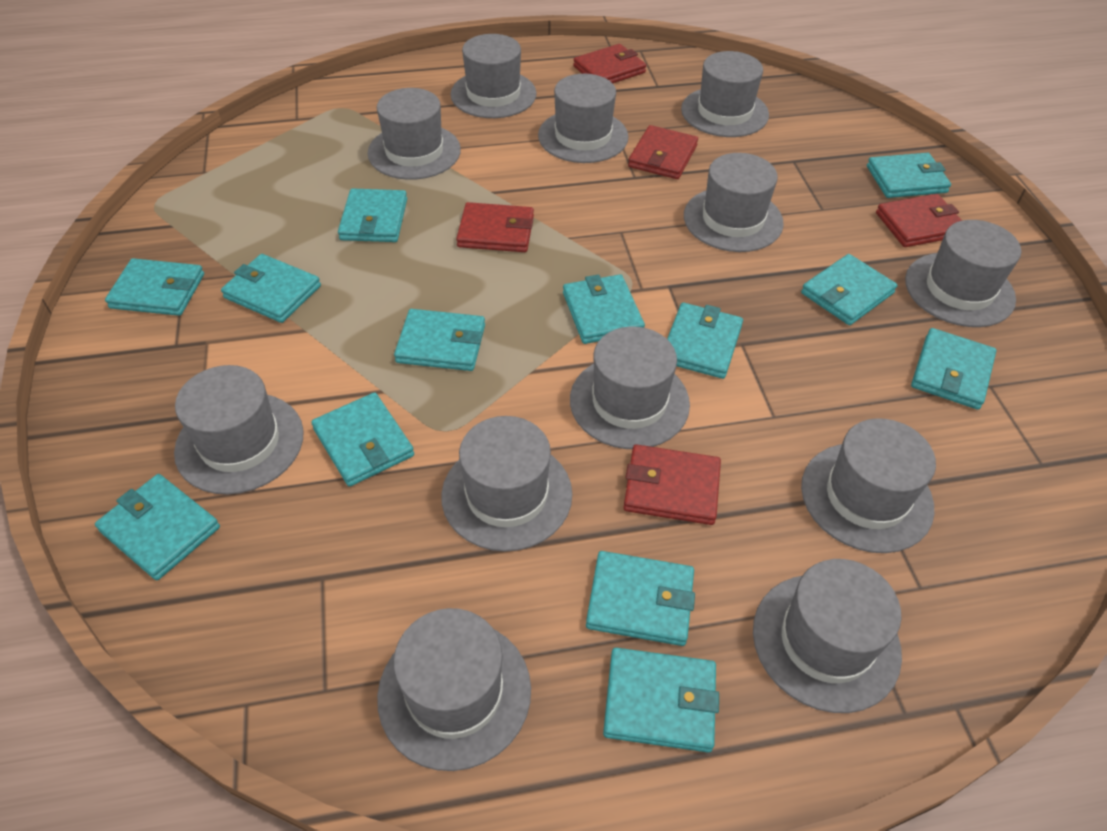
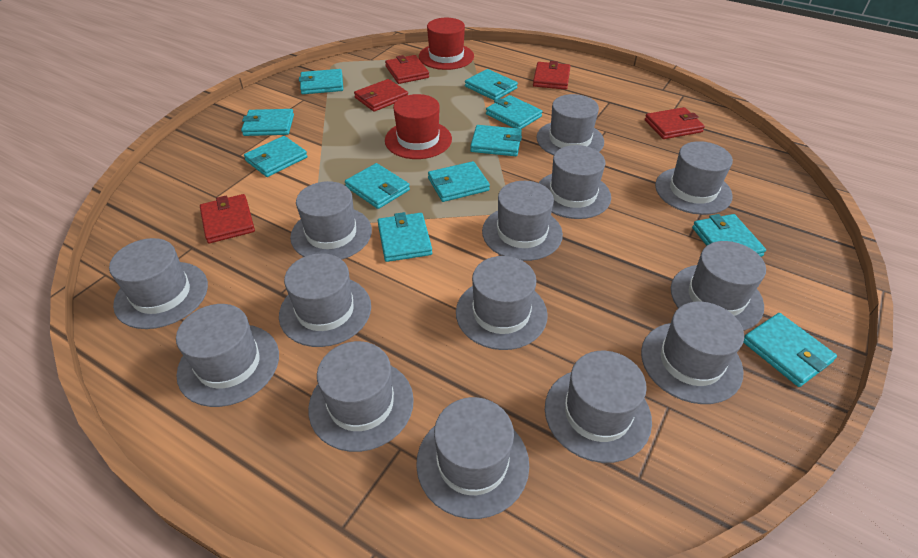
grey hat: [174,365,304,494] [368,88,461,180] [377,608,531,771] [441,416,572,551] [450,34,537,118] [538,74,628,163] [570,327,690,449] [681,51,769,137] [684,153,784,252] [753,559,902,713] [801,418,936,553] [905,220,1021,327] = 12 -> [109,238,208,329] [176,304,279,407] [279,253,371,347] [290,181,372,259] [308,341,414,452] [416,397,529,519] [456,256,548,350] [482,181,563,261] [536,94,604,155] [539,145,611,219] [545,351,652,463] [641,301,744,404] [655,141,733,215] [671,241,766,331] = 14
red hat: none = 0 -> [385,94,452,159] [419,18,474,70] = 2
turquoise wallet: [95,474,220,580] [105,258,204,316] [221,254,321,323] [311,392,414,487] [338,188,407,242] [394,309,485,371] [563,275,645,344] [586,551,695,646] [603,648,719,753] [667,303,743,379] [801,254,897,325] [867,153,951,198] [911,328,996,409] = 13 -> [241,109,294,136] [244,136,308,177] [299,69,343,94] [345,163,410,209] [378,212,432,262] [428,161,490,202] [465,69,518,101] [470,125,522,156] [486,95,542,129] [692,214,766,257] [743,313,837,387] = 11

